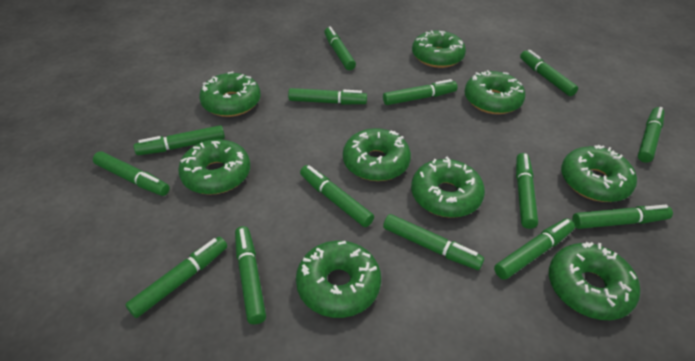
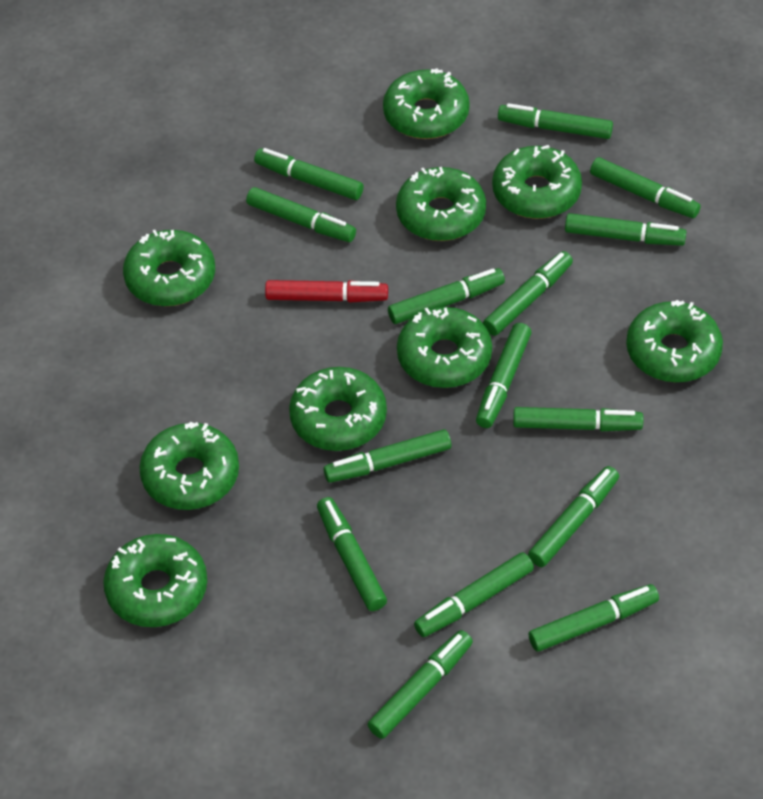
green marker: [93,151,170,196] [125,237,227,318] [134,125,225,155] [235,226,266,324] [288,88,367,105] [300,165,374,227] [324,26,356,70] [383,79,457,105] [383,214,484,270] [494,219,575,280] [516,153,538,229] [520,50,578,96] [572,205,673,229] [638,107,664,163] = 14 -> [246,187,356,242] [254,148,364,200] [317,497,387,611] [324,429,451,483] [367,630,473,739] [388,268,505,324] [414,552,534,637] [476,323,531,428] [483,251,573,336] [498,103,613,139] [513,407,643,431] [528,466,619,567] [528,584,659,652] [565,213,686,246] [590,157,701,218] = 15
red marker: none = 0 -> [265,280,388,303] = 1

